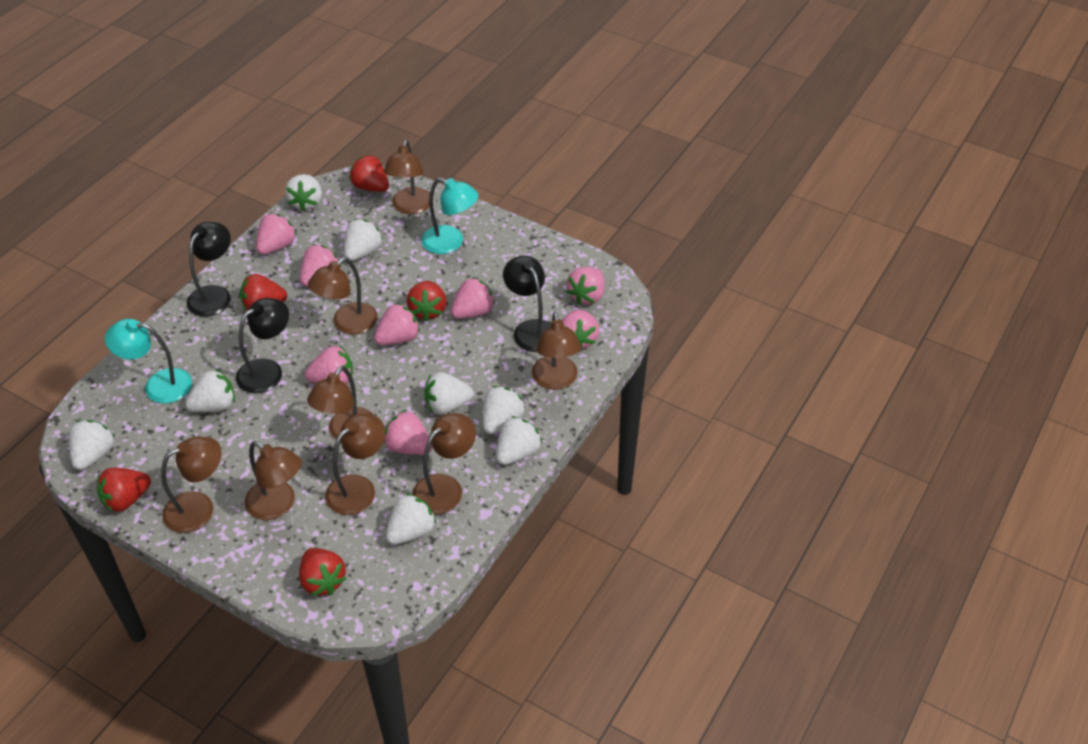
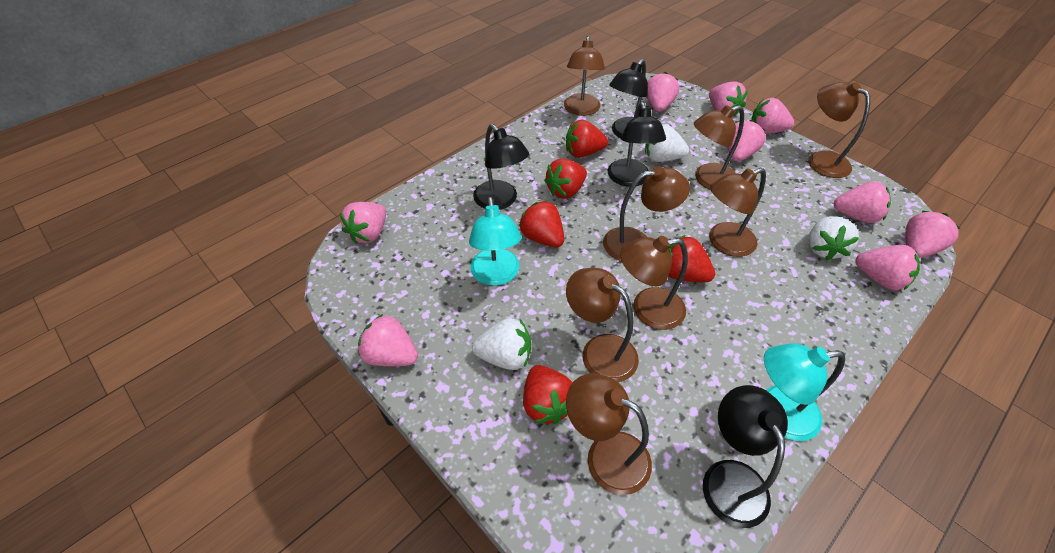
black lamp: [187,222,231,317] [236,298,289,393] [503,256,552,352] = 3 -> [473,124,529,210] [608,102,666,187] [609,59,648,138] [703,385,788,528] = 4
pink strawberry: [256,213,297,254] [300,244,341,287] [305,346,353,384] [374,303,420,345] [383,410,432,455] [451,277,495,319] [562,309,600,349] [566,267,605,305] = 8 -> [340,202,386,244] [358,314,418,366] [647,72,679,112] [709,81,748,117] [727,120,766,162] [751,98,794,134] [834,181,891,223] [855,245,920,290] [905,210,960,258] = 9
white strawberry: [69,420,115,470] [185,369,235,412] [285,174,322,211] [344,219,383,261] [386,493,436,545] [424,372,473,414] [483,386,525,434] [496,416,542,465] = 8 -> [472,318,531,370] [645,124,689,162] [808,216,859,260] = 3

